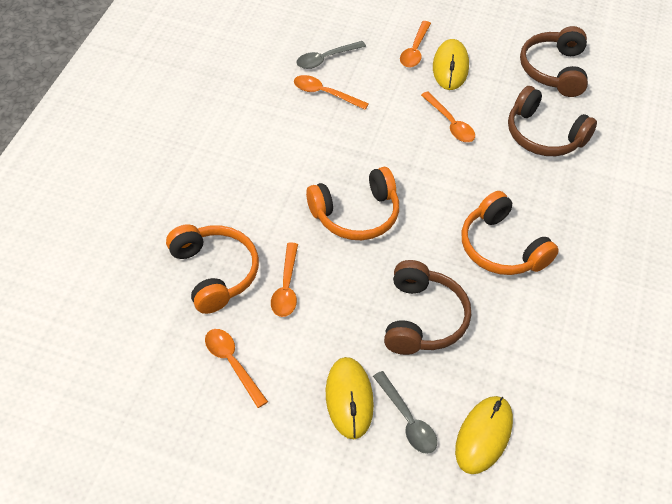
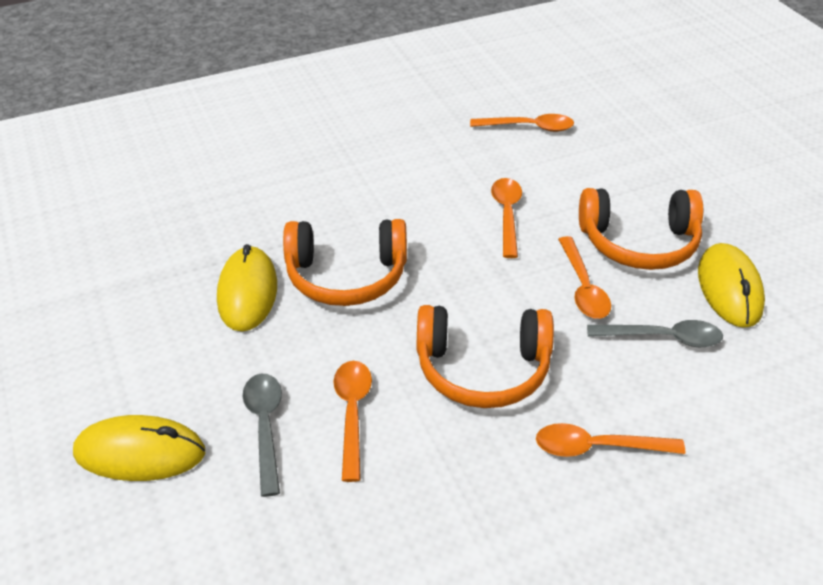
brown headphones: [384,260,471,355] [508,86,597,156] [520,26,588,97] = 3 -> none = 0

